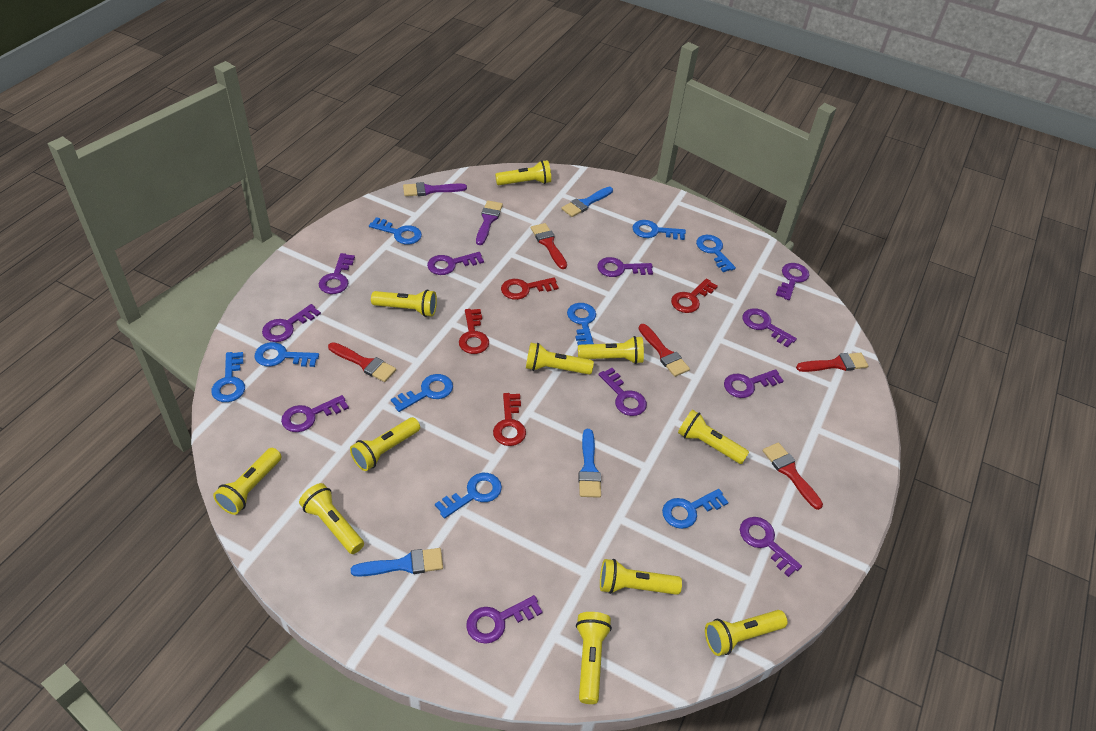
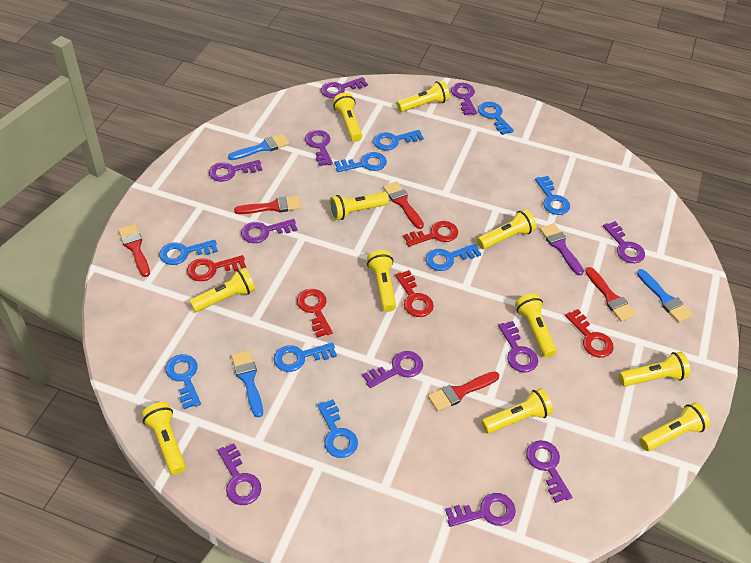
purple brush: [403,182,467,196] [476,201,503,245] = 2 -> [540,223,584,276] = 1
red key: [459,309,489,354] [493,393,526,446] [501,278,559,300] [671,279,718,313] = 4 -> [187,255,246,281] [297,289,333,338] [395,270,434,317] [403,221,458,247] [565,309,614,358] = 5

